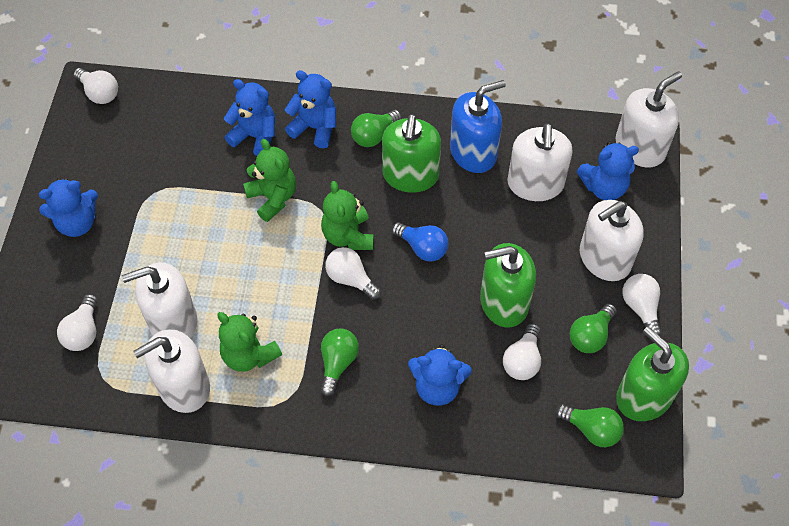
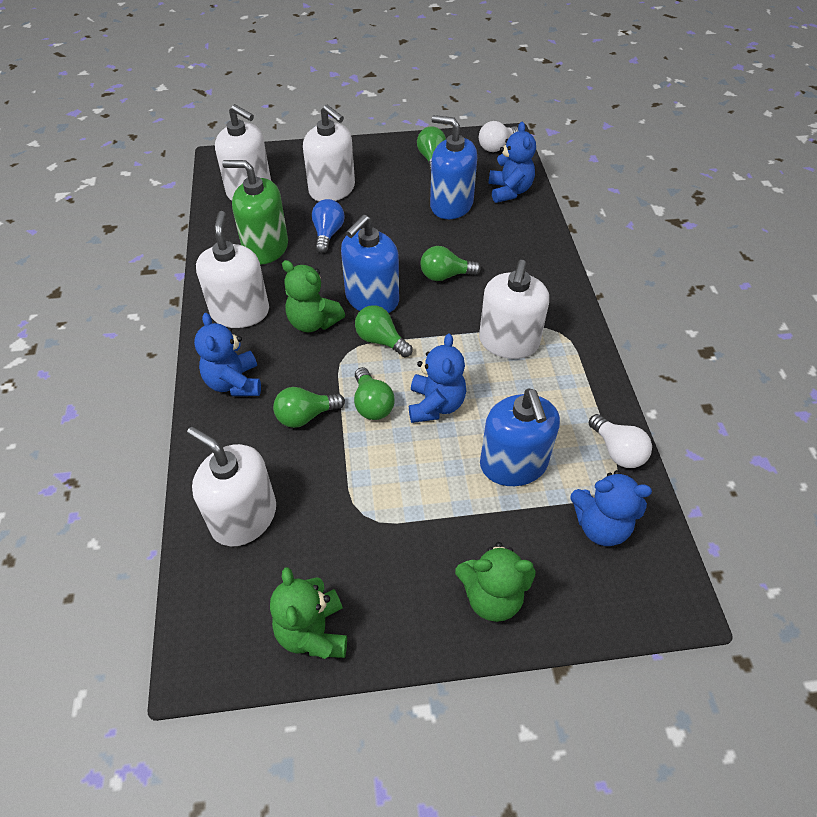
blue soap dispenser: [450,80,506,173] = 1 -> [341,215,399,313] [430,115,477,219] [480,389,560,486] = 3
blue teddy bear: [39,178,98,237] [224,79,275,156] [285,70,336,148] [408,344,472,405] [577,141,639,200] = 5 -> [194,313,261,396] [409,333,466,423] [488,122,536,203] [570,470,652,546] = 4
green light bulb: [320,328,359,396] [351,110,402,147] [556,404,624,447] [570,303,617,353] = 4 -> [273,387,345,428] [354,367,395,420] [355,305,413,357] [417,126,446,173] [420,246,481,281] = 5
green soap dispenser: [382,114,441,193] [480,243,536,327] [616,327,689,421] = 3 -> [222,160,288,264] = 1
white light bulb: [57,294,98,351] [74,68,118,104] [325,247,381,300] [503,323,541,380] [622,274,662,336] = 5 -> [479,121,518,152] [589,414,652,468] = 2

